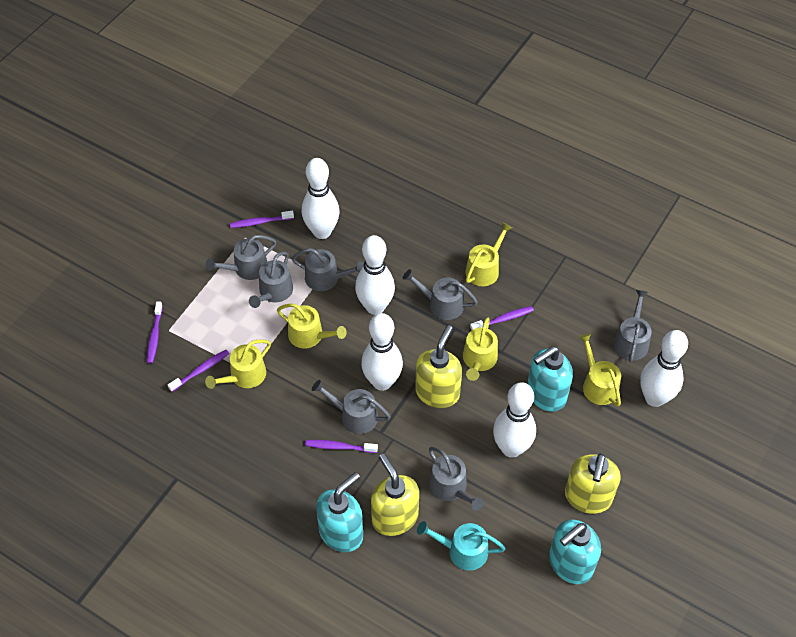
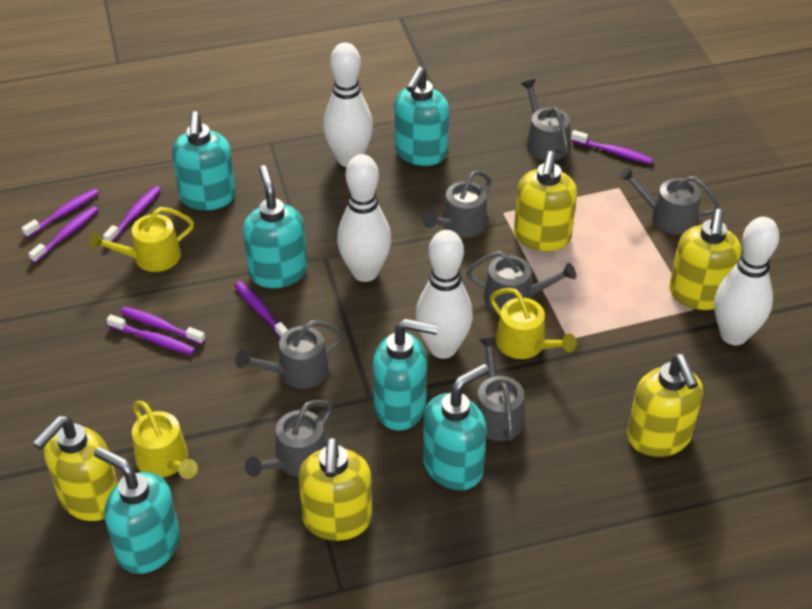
purple toothbrush: [147,302,163,363] [168,350,229,392] [230,210,294,228] [305,440,378,453] [470,306,534,331] = 5 -> [22,189,99,238] [28,206,98,263] [103,186,161,242] [107,314,195,355] [121,307,206,345] [235,281,288,338] [571,130,653,164] = 7
turquoise soap dispenser: [316,472,363,552] [527,346,573,412] [549,520,601,584] = 3 -> [94,447,180,574] [172,111,236,211] [243,165,308,288] [373,319,438,430] [394,67,449,166] [423,364,489,490] = 6
turquoise watering can: [417,521,506,571] = 1 -> none = 0
white bowling pin: [302,158,340,239] [355,235,395,315] [361,313,403,391] [493,382,536,458] [640,330,688,407] = 5 -> [323,42,373,167] [337,154,391,282] [416,230,473,359] [714,217,779,345] = 4
yellow soap dispenser: [371,454,419,536] [415,325,462,408] [565,453,620,514] = 3 -> [33,416,118,521] [298,437,372,541] [514,151,577,251] [627,354,703,457] [669,209,741,310] = 5
yellow watering can: [205,339,271,389] [277,303,347,349] [463,317,498,381] [465,222,512,286] [579,333,621,406] = 5 -> [89,207,194,272] [132,401,198,479] [490,288,577,359] = 3

